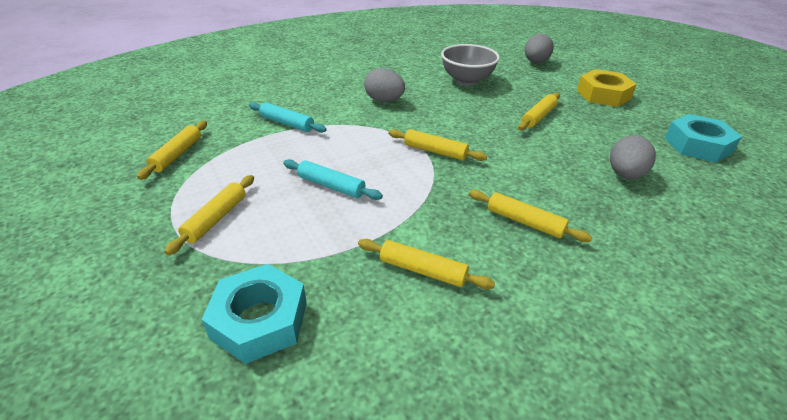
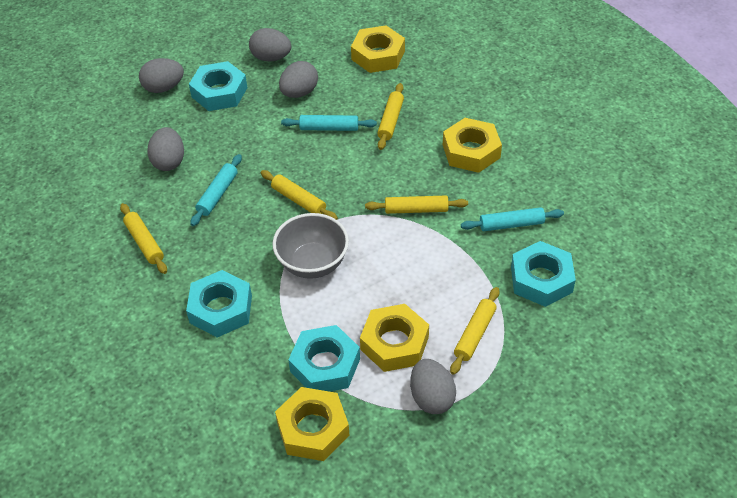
grey egg: [364,68,405,102] [525,34,554,63] [610,135,656,179] = 3 -> [139,58,184,93] [147,127,184,171] [249,28,291,61] [279,61,318,98] [410,359,456,414] = 5
turquoise nut: [201,264,307,364] [665,114,742,162] = 2 -> [186,270,252,338] [189,61,247,111] [288,325,360,392] [511,241,576,307] = 4
turquoise rolling pin: [249,102,327,133] [283,159,383,200] = 2 -> [190,154,242,226] [281,115,377,131] [461,207,564,231] = 3
yellow nut: [577,69,637,107] = 1 -> [275,387,350,461] [351,25,405,73] [360,304,429,372] [443,118,502,173] = 4
yellow rolling pin: [137,121,207,180] [165,175,254,255] [358,239,495,289] [388,129,487,161] [469,190,592,242] [518,93,560,131] = 6 -> [120,203,167,274] [260,170,338,220] [365,195,468,214] [377,83,404,150] [450,287,500,375] = 5

